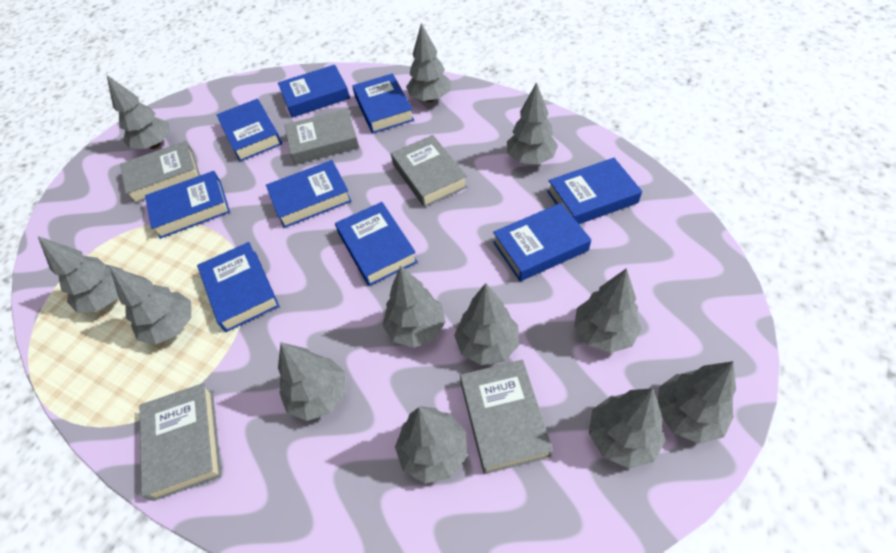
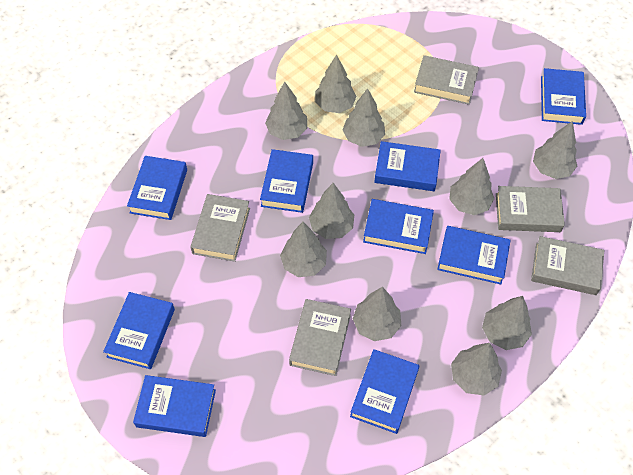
grey tree: [38,236,123,313] [107,75,170,149] [109,266,191,345] [278,342,346,421] [382,265,446,348] [395,407,467,484] [406,23,451,102] [454,283,519,365] [507,82,558,164] [574,268,642,353] [589,388,665,469] [658,361,736,444] = 12 -> [265,82,307,140] [280,222,327,277] [309,183,354,239] [315,55,357,113] [343,88,385,147] [353,287,401,341] [449,158,494,215] [451,343,502,395] [482,296,532,350] [533,121,577,179] = 10

